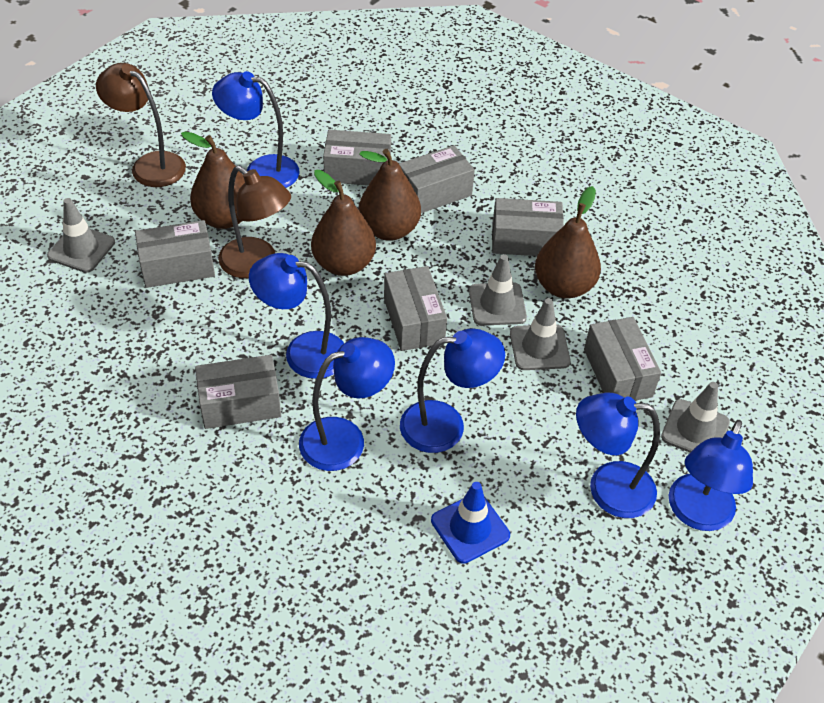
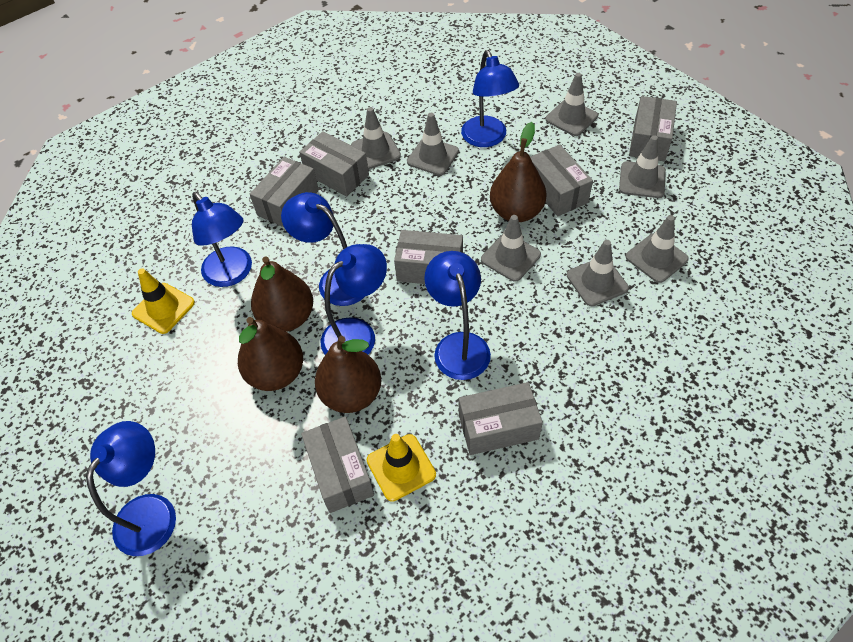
blue traffic cone: [431,482,510,564] = 1 -> none = 0
brown lamp: [96,63,186,187] [218,166,291,278] = 2 -> none = 0
grey traffic cone: [47,198,115,273] [469,254,527,326] [510,298,571,370] [661,382,730,453] = 4 -> [351,107,401,169] [407,113,459,176] [481,215,541,282] [546,73,598,136] [567,240,629,306] [619,135,666,198] [626,215,689,283] = 7
yellow traffic cone: none = 0 -> [132,268,195,334] [367,434,436,502] = 2

